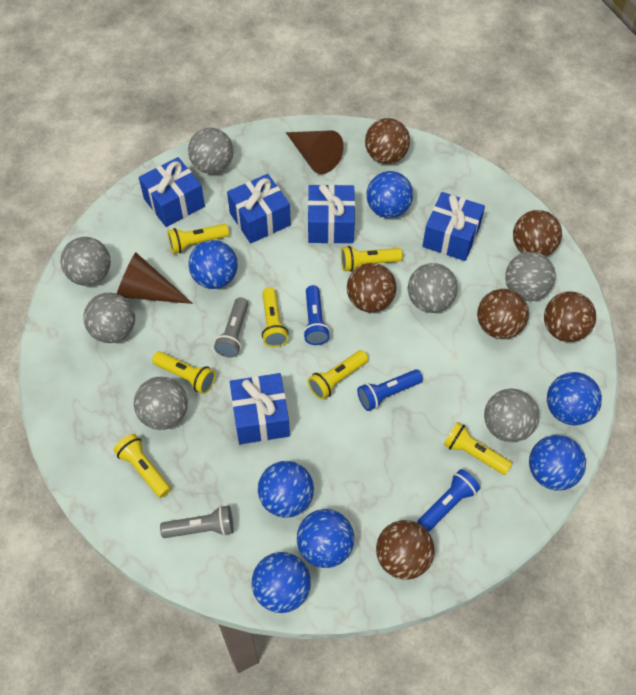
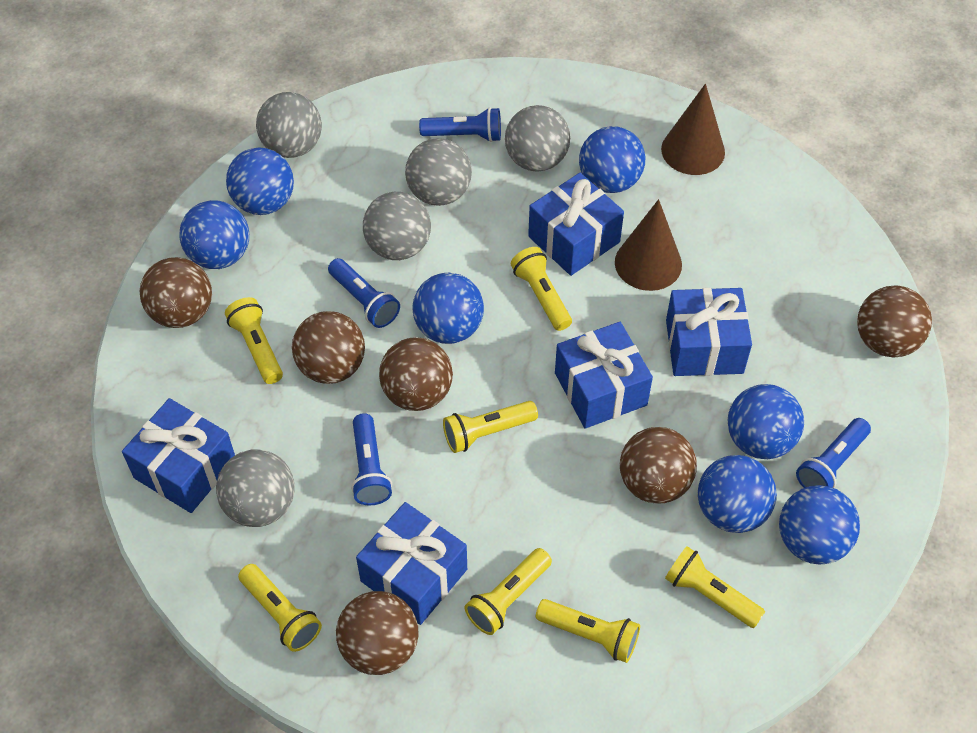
blue flashlight: [303,285,330,345] [357,369,423,411] [417,469,480,532] = 3 -> [328,258,400,328] [351,413,392,505] [419,107,501,142] [796,418,871,488] = 4
grey ball: [60,237,111,286] [83,293,135,343] [134,376,188,430] [188,128,234,174] [408,263,458,313] [484,389,539,442] [505,252,556,301] = 7 -> [216,449,295,527] [256,92,322,158] [363,192,431,260] [405,138,472,206] [505,105,570,172] = 5
grey flashlight: [160,506,234,538] [214,297,248,357] = 2 -> none = 0

